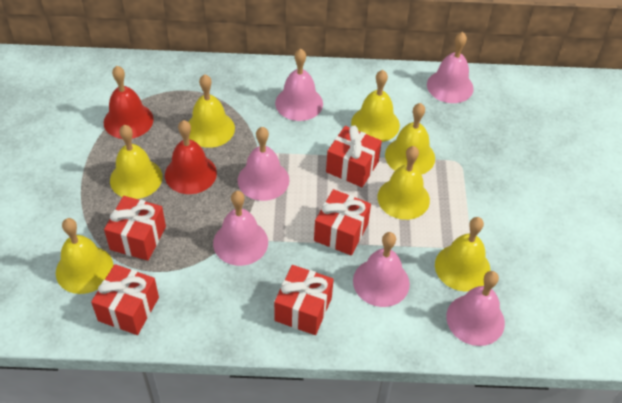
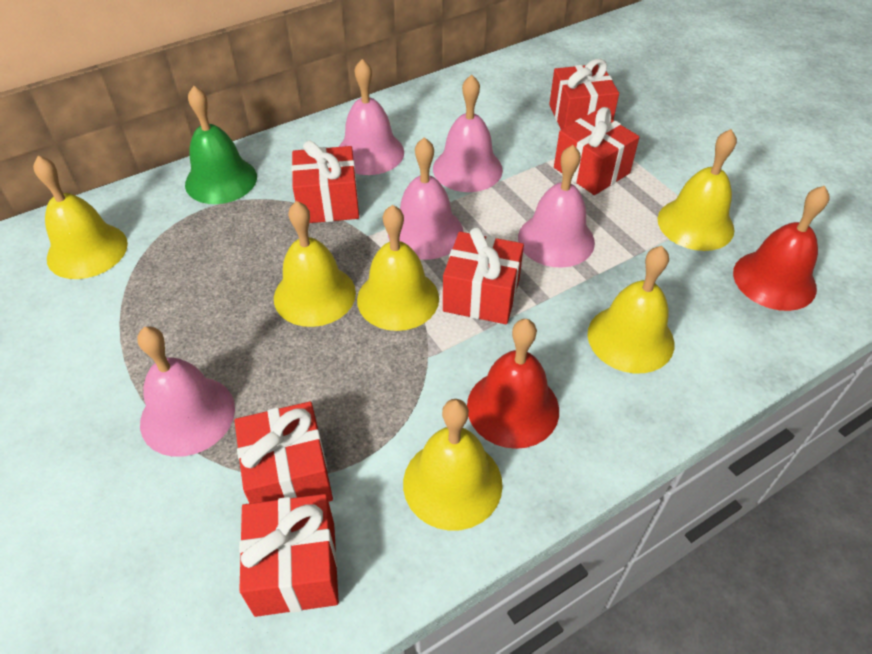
green bell: none = 0 -> [185,86,257,204] = 1
pink bell: [213,191,268,266] [237,127,289,201] [275,49,323,121] [353,232,410,307] [427,32,474,103] [446,271,505,346] = 6 -> [137,327,235,457] [339,59,404,175] [388,137,463,260] [433,75,503,192] [518,145,595,268] = 5
red gift: [91,264,159,335] [104,196,166,261] [274,265,334,335] [314,189,371,256] [326,125,382,187] = 5 -> [234,401,333,503] [239,494,339,617] [292,140,359,223] [443,227,524,324] [549,59,619,130] [554,107,639,195] = 6
yellow bell: [56,218,113,294] [110,125,163,199] [188,74,235,148] [351,70,400,142] [378,146,430,220] [385,103,435,175] [435,217,491,291] = 7 -> [33,156,128,279] [274,201,356,327] [357,205,439,331] [403,399,503,531] [587,246,674,373] [658,129,737,251] = 6

